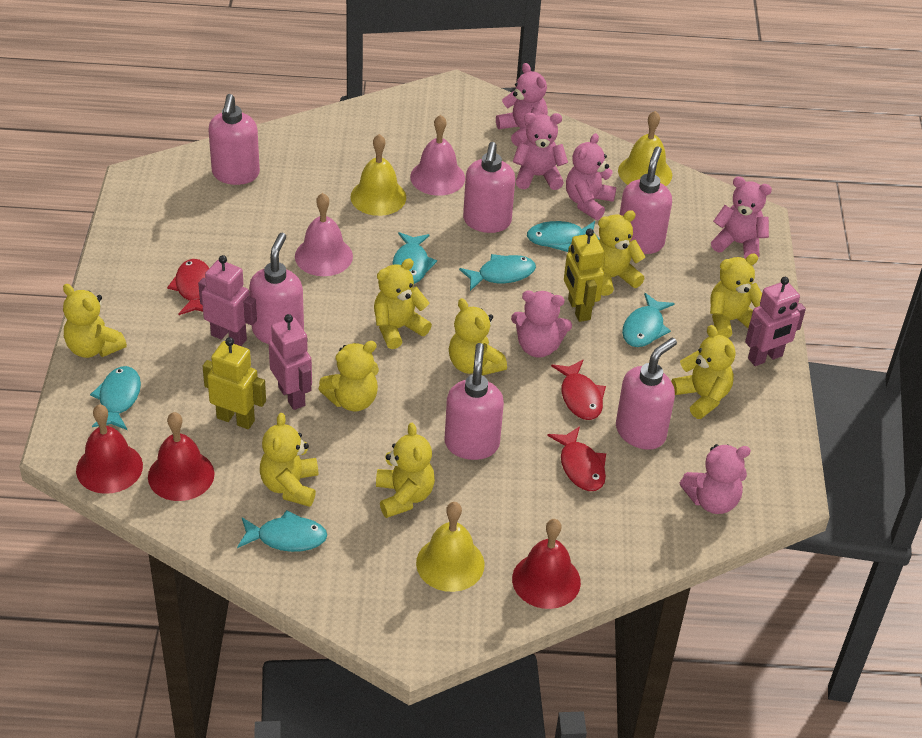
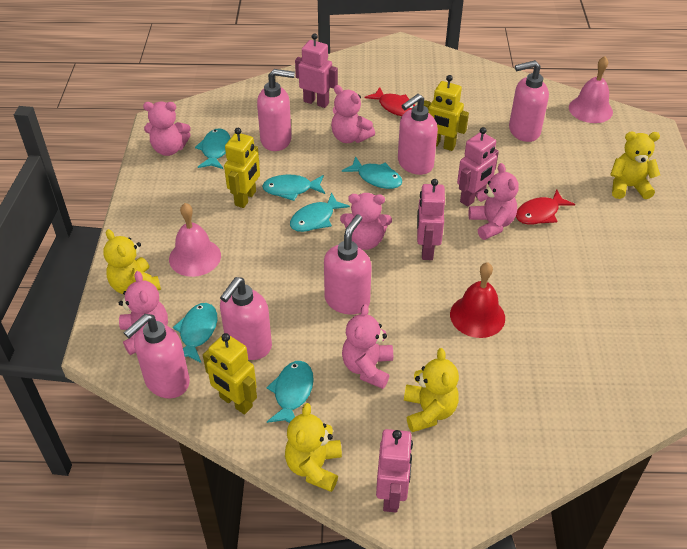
pink robot: [198,255,257,346] [269,314,312,410] [745,277,806,366] = 3 -> [295,33,338,108] [376,429,413,513] [417,179,445,260] [457,127,499,207] = 4
red bell: [76,404,143,494] [148,412,215,501] [512,519,581,609] = 3 -> [450,262,505,338] = 1
red fish: [167,259,209,315] [547,426,606,491] [551,360,606,420] = 3 -> [365,87,415,116] [516,189,575,225] = 2
yellow bell: [350,134,406,216] [416,502,485,592] [618,111,672,186] = 3 -> none = 0
yellow robot: [203,337,266,429] [564,228,604,322] = 2 -> [203,333,257,415] [224,128,260,208] [424,75,469,151] = 3
yellow teddy bear: [63,284,127,358] [260,413,318,507] [319,341,379,411] [374,258,432,349] [376,423,435,518] [449,298,507,376] [598,210,645,296] [671,325,735,419] [710,254,762,338] = 9 -> [103,229,161,294] [285,403,342,492] [404,348,459,432] [610,132,660,199] = 4

